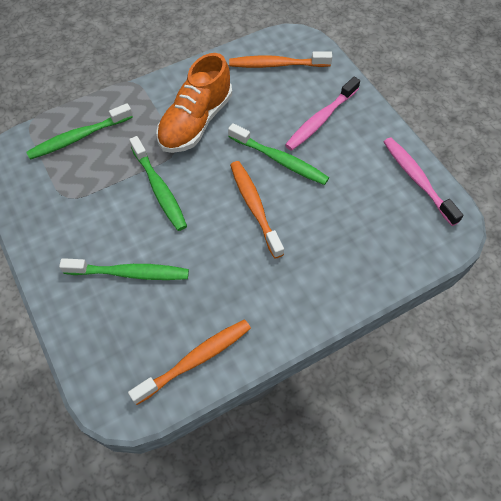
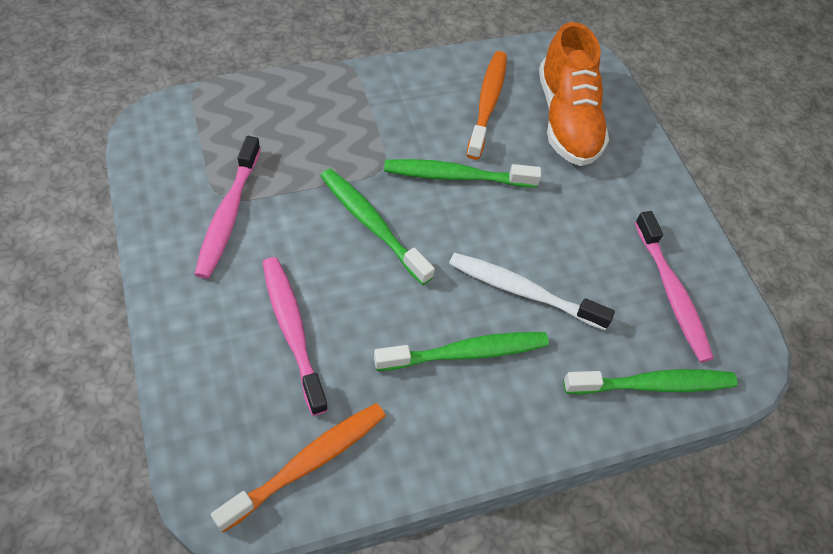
orange toothbrush: [128,319,251,405] [229,51,332,68] [230,161,284,258] = 3 -> [211,403,386,532] [466,51,507,160] = 2
pink toothbrush: [285,77,360,151] [384,137,464,226] = 2 -> [194,136,261,279] [263,257,328,416] [635,211,714,362] = 3
white toothbrush: none = 0 -> [449,252,615,330] = 1

